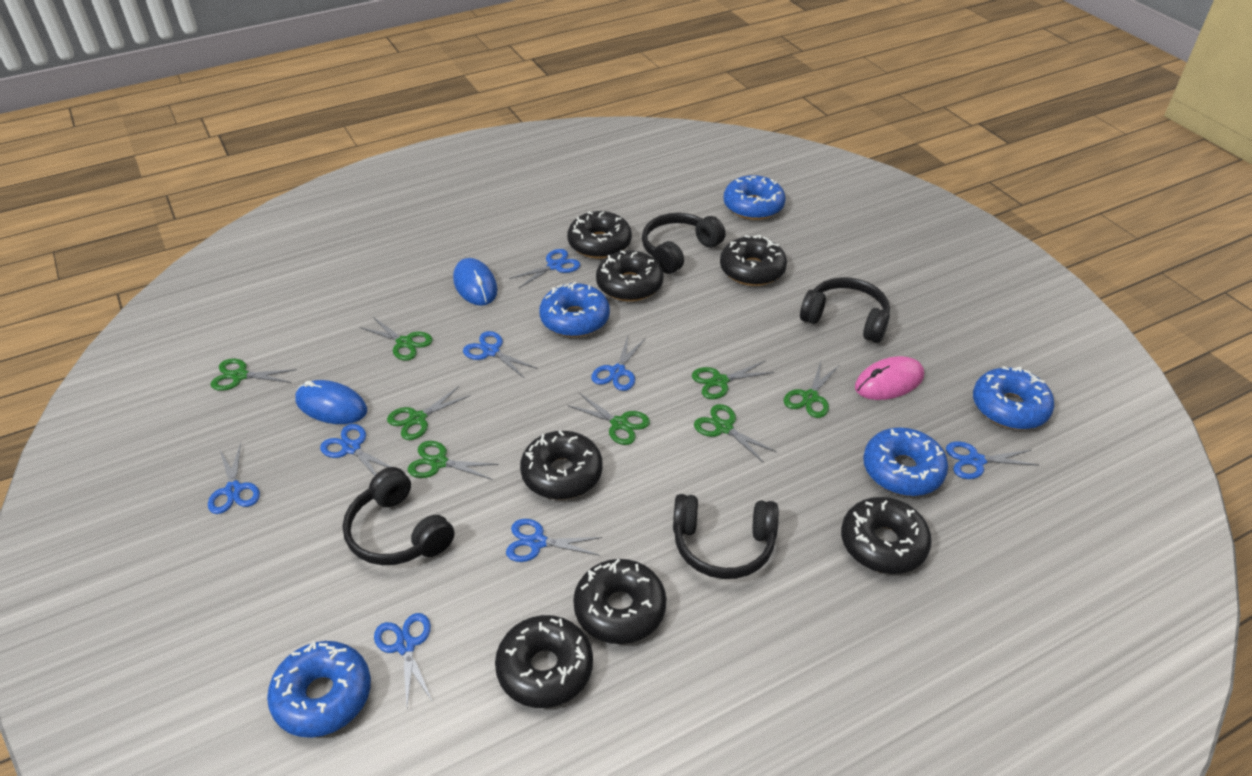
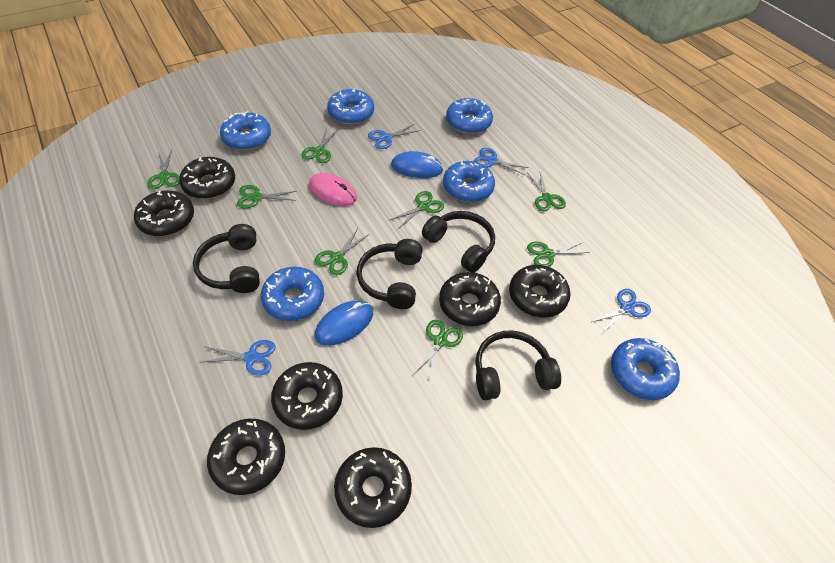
blue donut: [267,641,371,738] [539,282,610,337] [724,175,786,220] [863,427,948,496] [973,366,1054,430] = 5 -> [220,111,271,150] [261,267,324,321] [327,89,374,125] [443,161,495,202] [446,98,493,134] [611,338,680,400] = 6
blue scissors: [208,442,260,514] [320,424,391,476] [374,613,432,707] [463,331,538,379] [506,519,603,562] [509,249,580,288] [591,336,646,391] [946,441,1038,479] = 8 -> [200,340,276,375] [368,124,420,149] [474,148,529,175] [592,289,651,334] = 4

